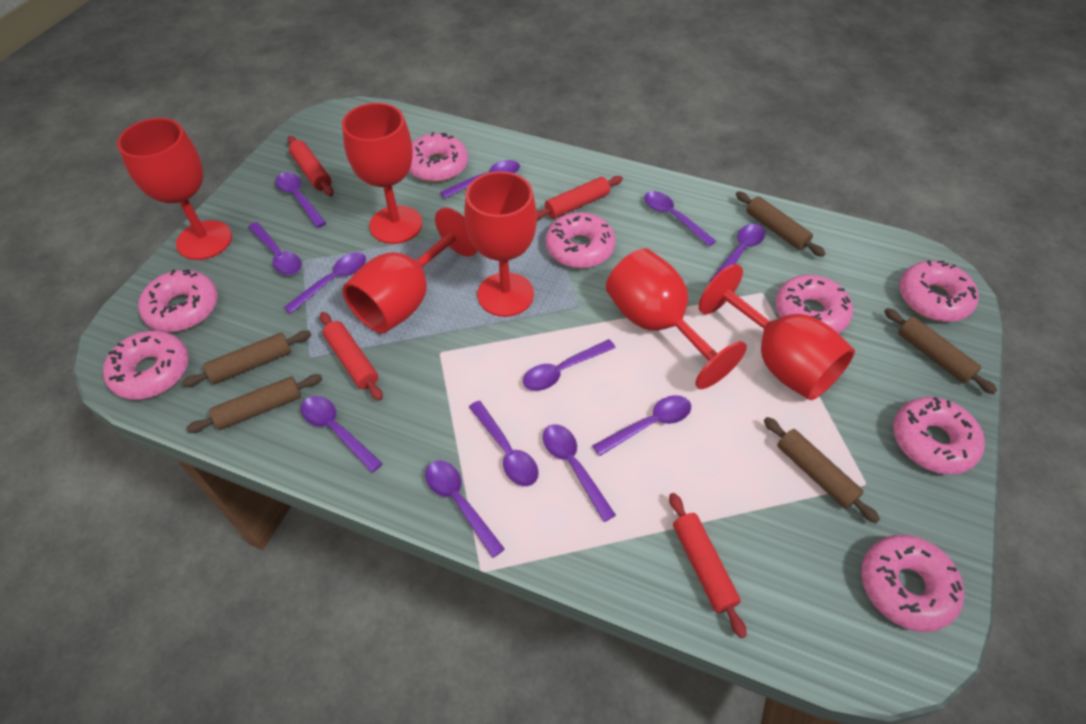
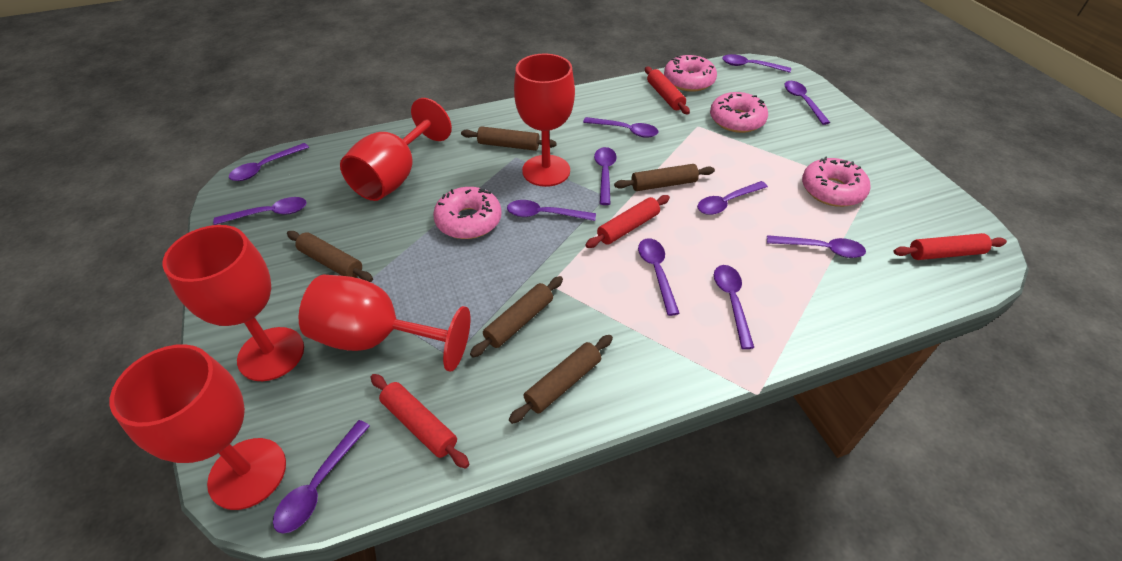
pink donut: [103,331,189,400] [138,269,218,332] [409,132,468,182] [546,212,615,268] [775,275,853,333] [861,535,964,632] [893,397,985,475] [899,260,979,322] = 8 -> [433,187,502,239] [664,55,717,92] [710,92,768,133] [802,156,871,207] = 4
red goblet: [117,118,232,260] [342,103,422,244] [342,208,477,333] [464,171,537,317] [606,248,747,389] [699,264,855,400] = 6 -> [110,344,286,510] [162,225,304,381] [299,274,470,372] [340,98,452,201] [514,53,575,187] = 5

